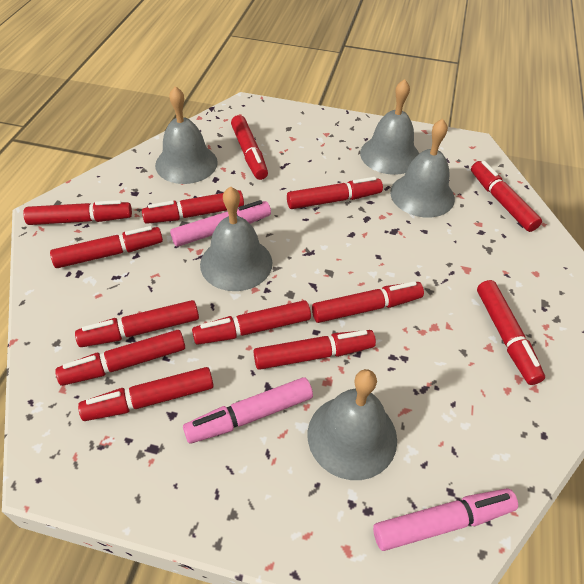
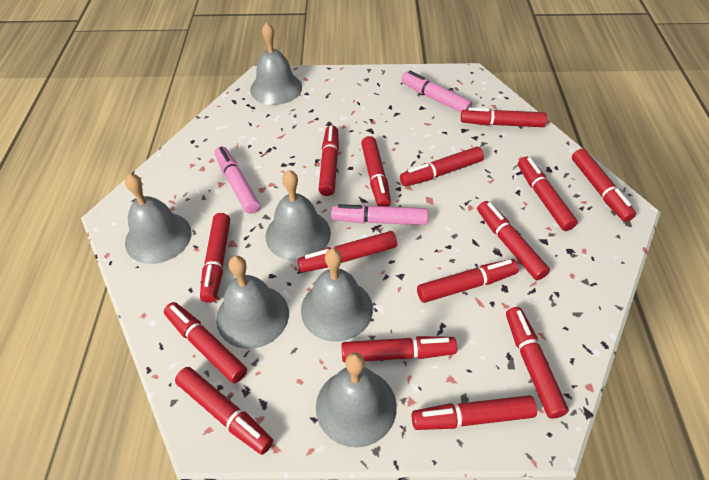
grey bell: [155,86,218,184] [200,186,272,291] [308,369,397,480] [360,79,419,175] [390,119,455,218] = 5 -> [125,173,192,264] [216,256,289,349] [250,22,302,105] [265,170,331,261] [301,248,373,341] [316,352,397,447] = 6
red marker: [23,200,132,225] [50,226,163,268] [55,330,185,386] [75,300,199,347] [78,367,214,421] [142,190,244,224] [192,300,311,345] [231,115,268,180] [254,330,376,370] [287,177,383,209] [312,281,424,323] [471,161,542,232] [477,280,545,385] = 13 -> [164,302,247,383] [175,367,273,455] [200,213,230,303] [297,231,397,273] [318,125,339,196] [341,336,457,363] [361,136,391,207] [400,147,484,187] [412,395,537,430] [417,259,519,303] [461,108,547,127] [477,201,550,280] [506,307,569,419] [518,157,578,231] [572,149,636,222] = 15

